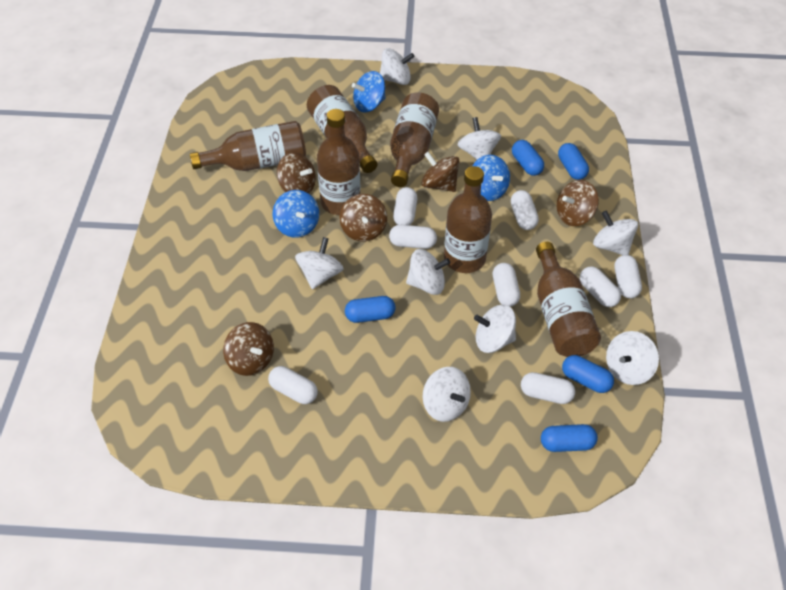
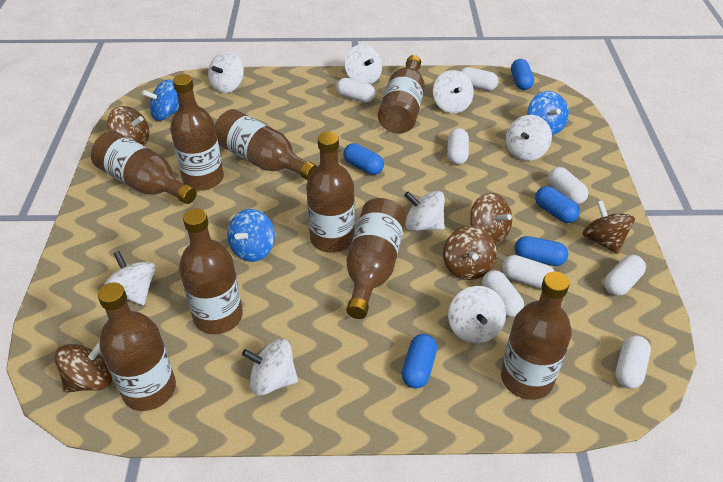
brown bottle: [190,121,306,171] [307,85,377,173] [317,109,360,215] [390,92,439,187] [444,166,492,273] [536,242,601,357] = 6 -> [91,131,197,204] [98,282,176,411] [170,74,224,191] [179,209,243,334] [215,109,317,180] [306,132,355,253] [346,198,406,319] [378,55,425,133] [501,271,572,400] = 9

